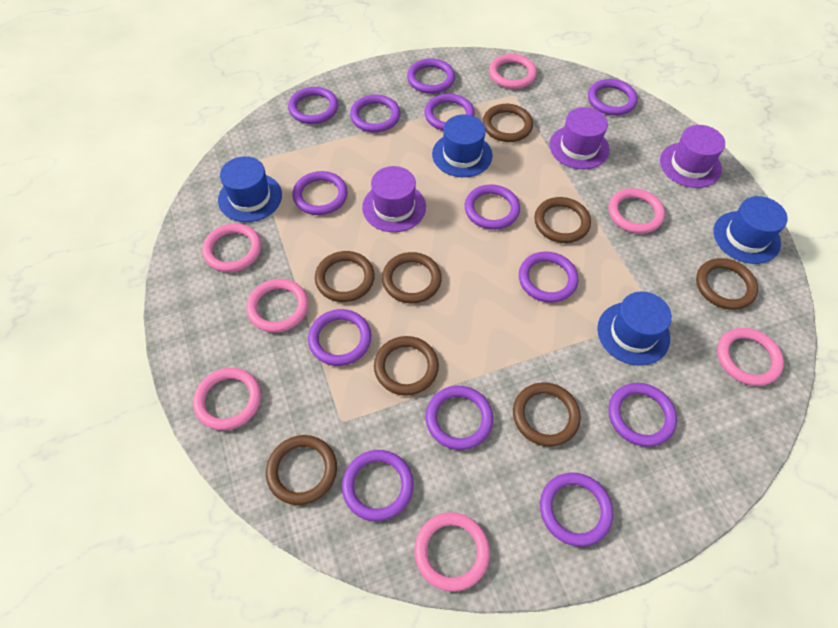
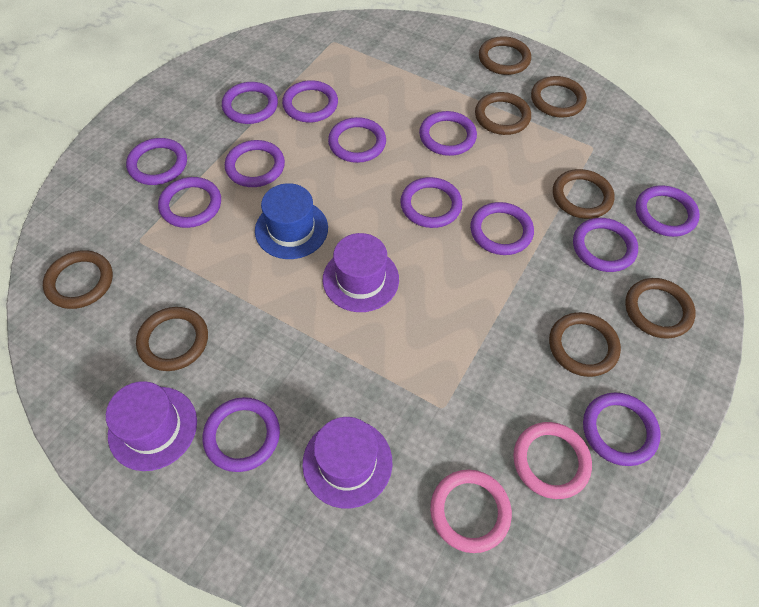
blue hat: [218,156,282,222] [432,115,493,177] [597,292,672,366] [713,196,788,264] = 4 -> [255,183,328,259] = 1
pink ring: [193,368,261,430] [202,223,261,272] [246,279,308,333] [414,512,490,592] [489,54,537,89] [608,188,665,234] [717,328,784,386] = 7 -> [430,470,512,553] [513,422,592,499] = 2

